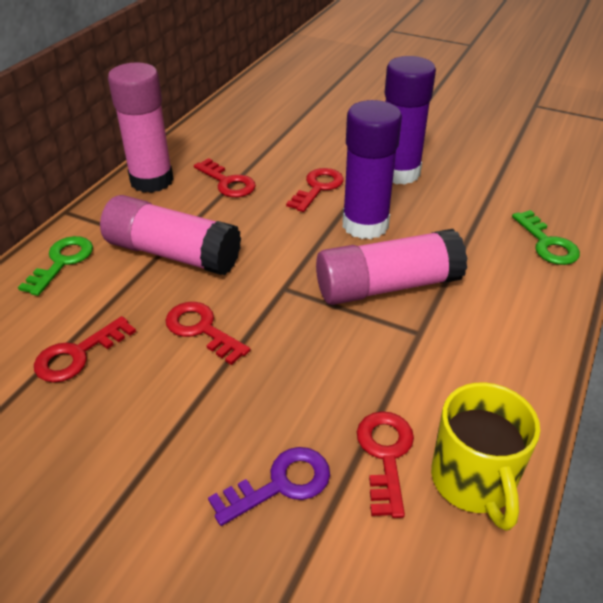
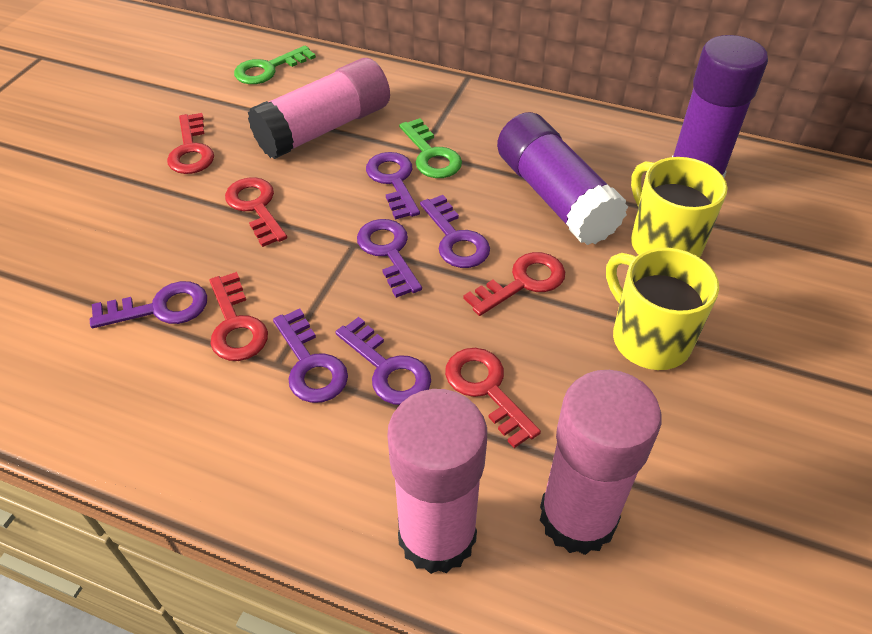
purple key: [208,447,330,526] = 1 -> [90,281,207,328] [273,309,348,403] [335,317,431,405] [357,219,422,298] [366,152,420,220] [420,195,490,268] = 6
yellow mug: [431,382,540,531] = 1 -> [606,247,719,370] [631,157,728,258] = 2

